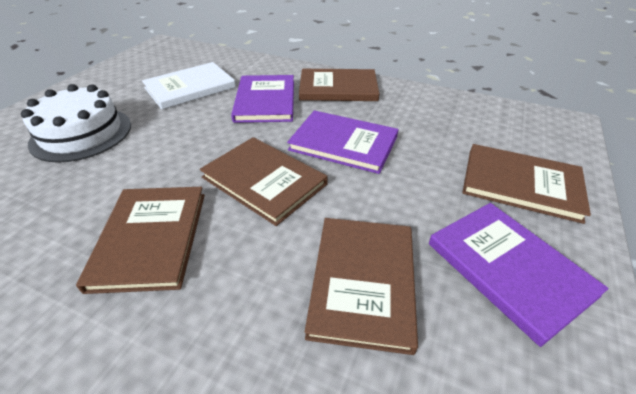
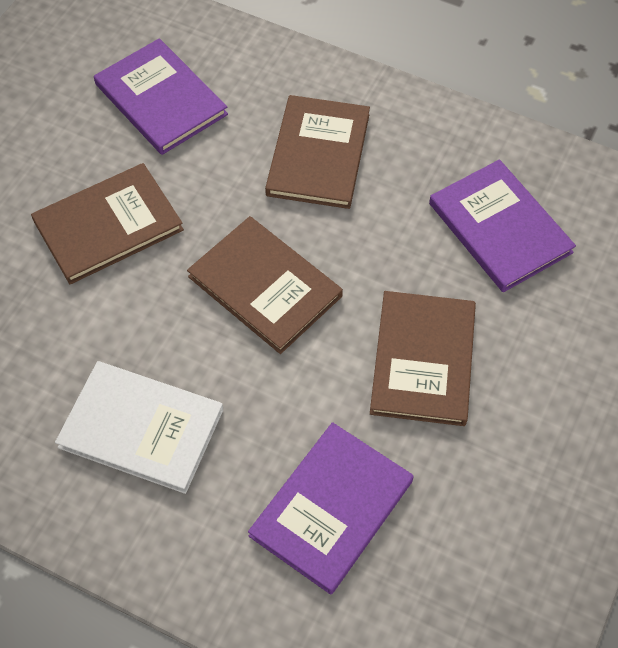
brown book: [76,187,205,294] [200,137,328,226] [299,69,379,101] [305,218,418,355] [462,144,591,224] = 5 -> [31,163,184,284] [187,216,343,354] [265,95,370,209] [370,291,476,426] = 4
white cake: [21,84,131,163] = 1 -> none = 0

